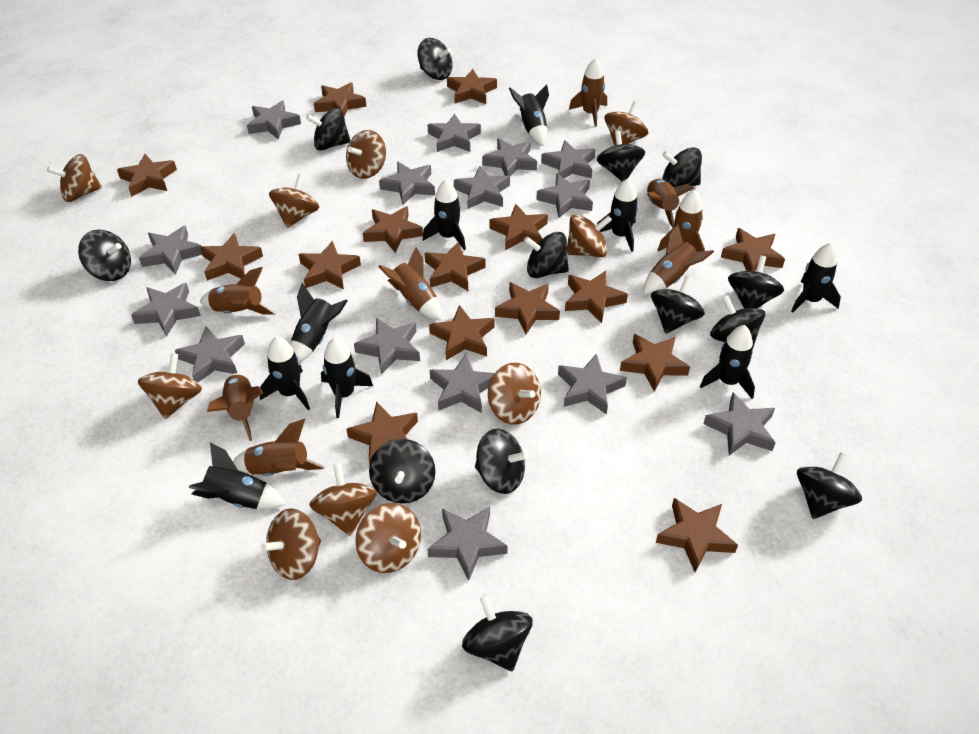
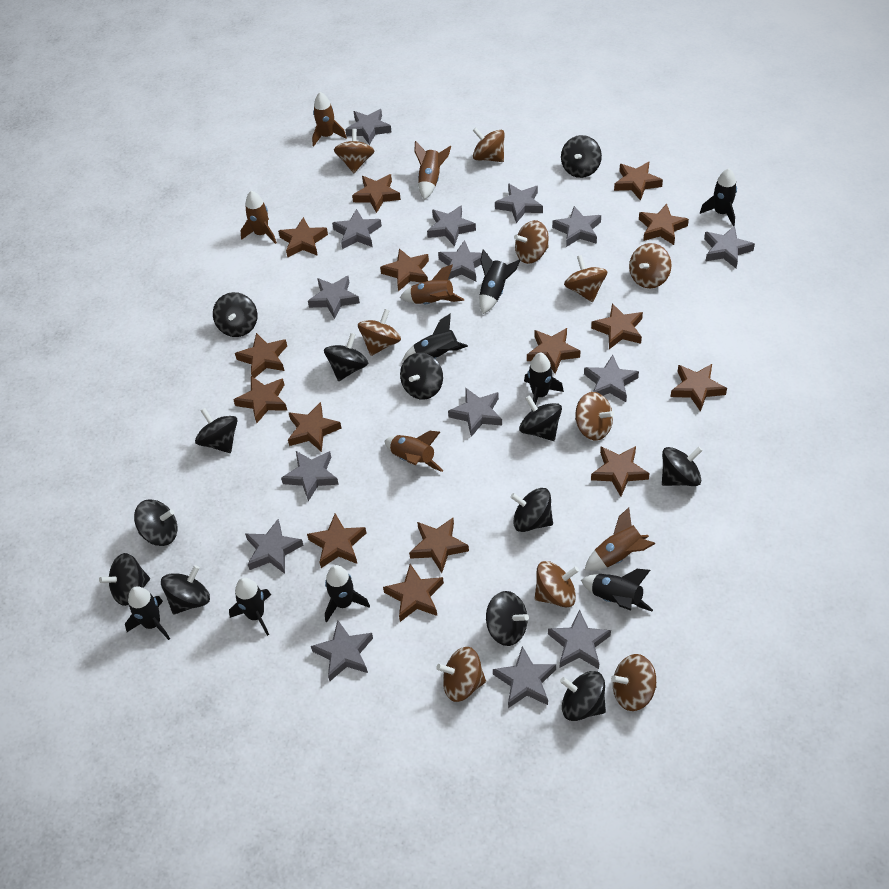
black rocket: [189,443,286,509] [260,336,310,410] [290,283,348,362] [321,338,373,418] [422,179,466,250] [509,85,549,146] [597,178,639,252] [700,325,755,399] [791,243,841,313] = 9 -> [125,586,170,640] [229,578,271,636] [325,565,370,622] [403,313,468,361] [479,249,521,314] [524,353,564,405] [581,569,653,611] [700,168,737,226] = 8
brown rocket: [200,267,276,315] [207,373,263,441] [233,419,325,476] [378,247,442,321] [569,58,607,127] [643,224,714,295] [647,179,694,228] [658,190,705,252] = 8 -> [240,191,277,244] [312,92,347,147] [384,431,444,472] [400,265,464,304] [414,141,451,200] [585,507,655,571] = 6

